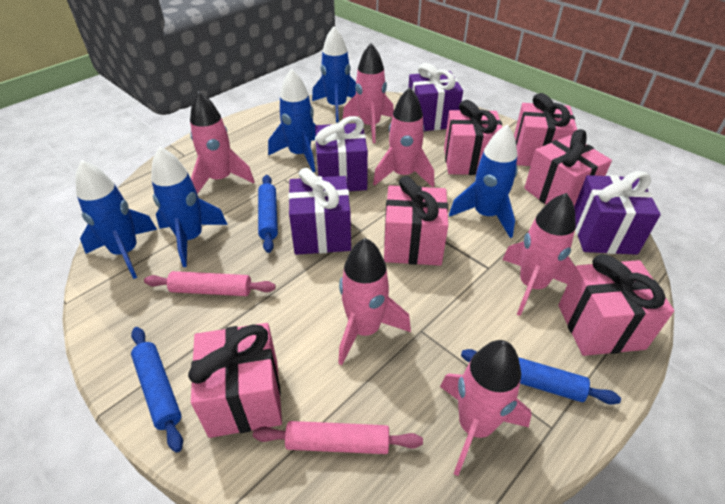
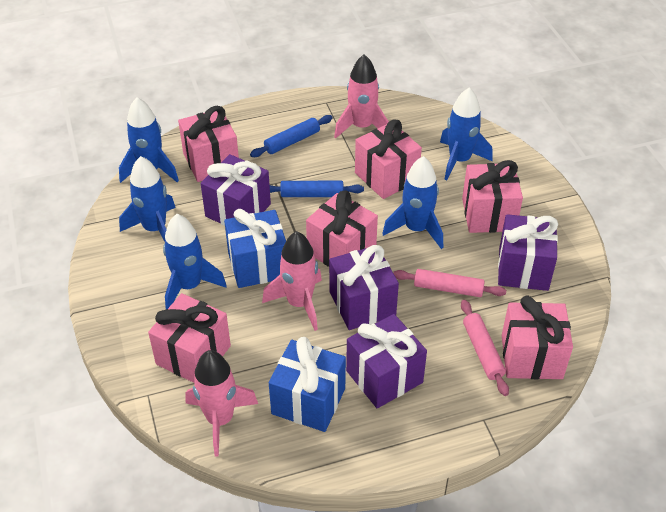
blue gift: none = 0 -> [224,209,286,288] [269,337,346,432] = 2
blue rolling pin: [131,327,183,453] [258,175,278,253] [461,349,621,405] = 3 -> [250,115,333,157] [270,181,364,197] = 2
pink rocket: [190,91,255,194] [338,238,411,365] [343,43,394,143] [373,87,434,187] [440,340,532,476] [502,193,576,316] = 6 -> [185,350,258,457] [262,231,322,331] [334,54,389,138] = 3

